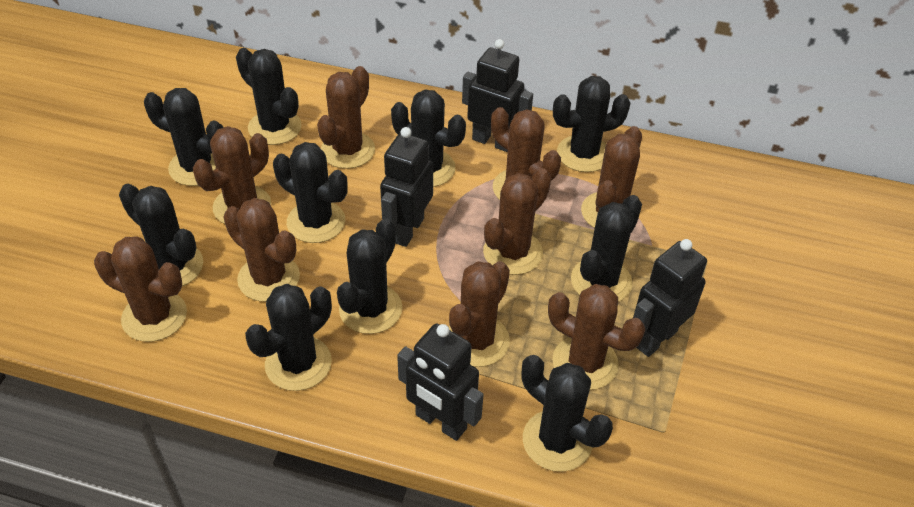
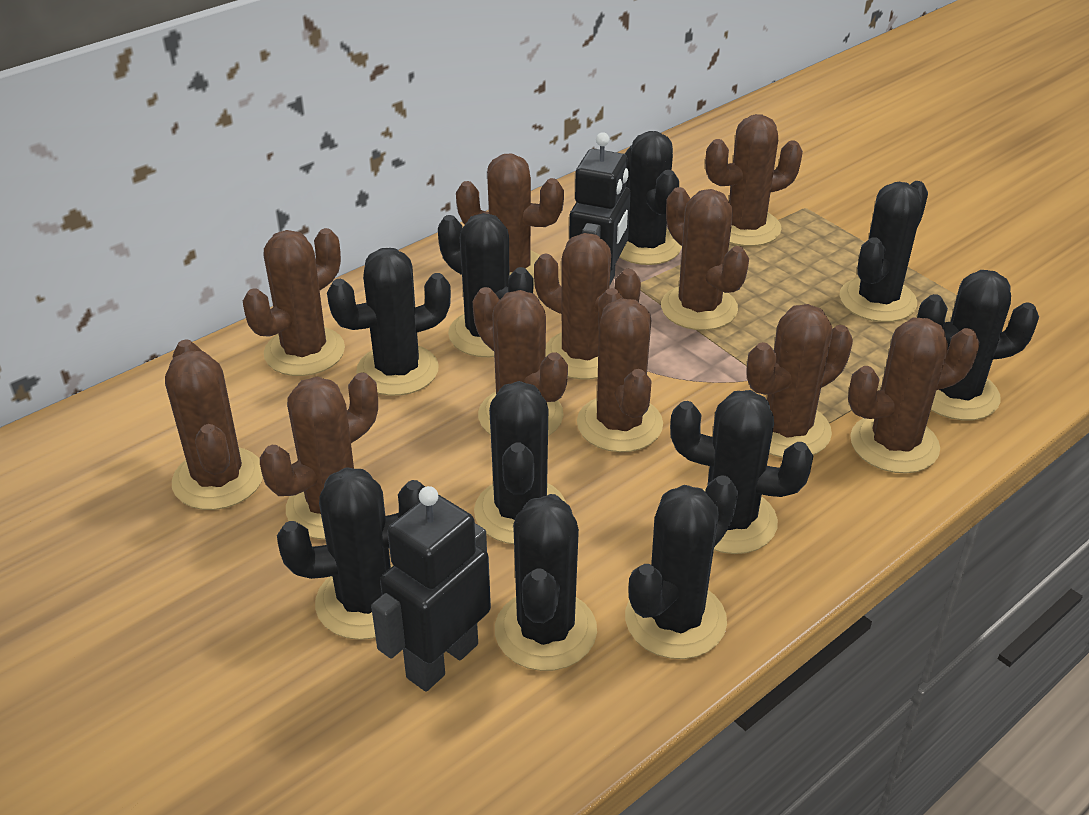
black robot: [380,127,433,247] [397,323,484,441] [462,39,533,152] [633,239,707,357] = 4 -> [371,486,491,692] [569,132,631,284] = 2
brown cactus: [94,237,187,342] [193,126,271,224] [223,198,300,302] [317,66,375,169] [449,261,510,367] [483,168,551,275] [491,107,561,200] [548,284,645,390] [581,126,642,228] = 9 -> [165,339,263,510] [243,228,345,376] [260,372,378,540] [456,153,564,286] [473,287,568,436] [534,233,641,380] [577,288,663,452] [661,187,749,330] [705,114,803,246] [747,304,853,458] [848,317,979,474] = 11

